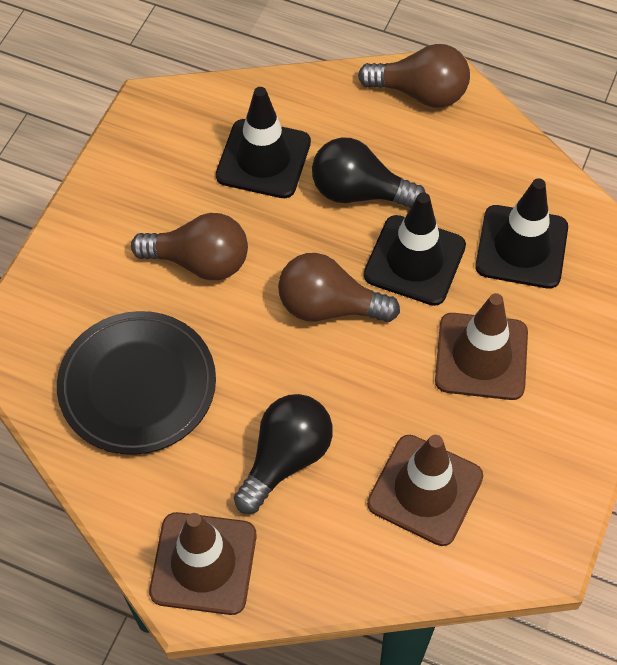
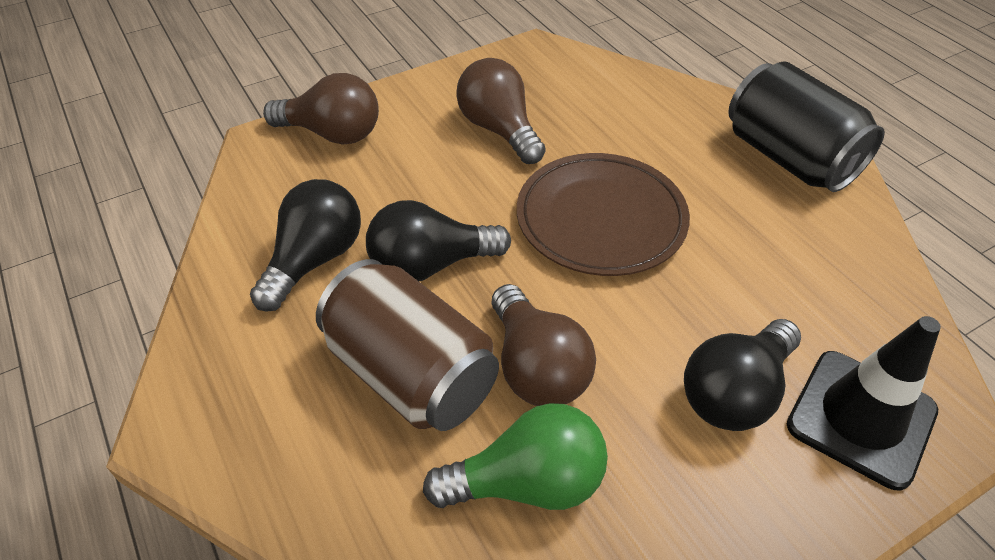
black can: none = 0 -> [728,61,885,192] = 1
black light bulb: [234,394,333,514] [312,138,426,208] = 2 -> [250,179,361,312] [366,200,511,281] [684,319,801,431] = 3
black plate: [57,311,216,455] = 1 -> none = 0
black traffic cone: [216,87,311,198] [364,193,466,306] [475,178,568,289] = 3 -> [787,316,941,490] = 1
brown can: none = 0 -> [316,259,499,431] = 1
brown plate: none = 0 -> [517,153,690,276] = 1
brown traffic cone: [149,512,257,615] [367,435,483,546] [435,293,528,400] = 3 -> none = 0
green light bulb: none = 0 -> [423,403,608,510] = 1

